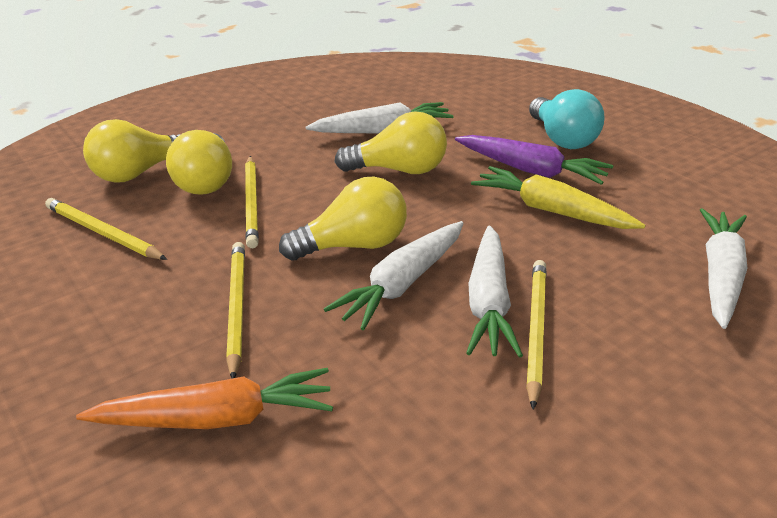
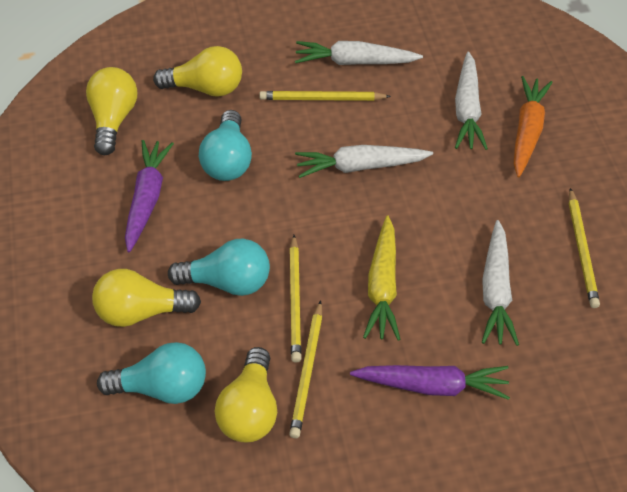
purple carrot: [455,135,613,185] = 1 -> [125,140,174,252] [350,365,510,400] = 2
turquoise light bulb: [529,89,605,149] = 1 -> [97,342,206,404] [168,239,270,296] [199,110,252,181] = 3

